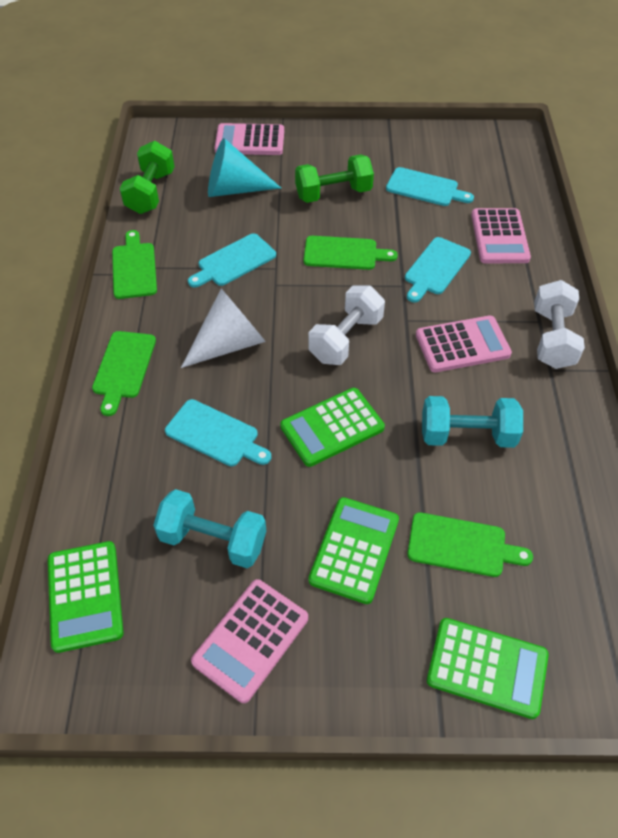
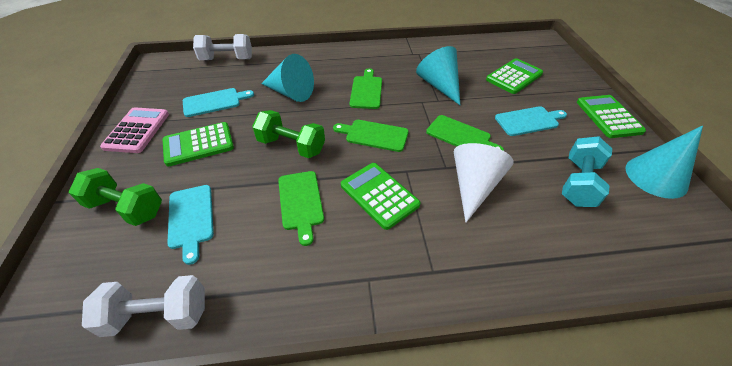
pink calculator: [191,579,308,703] [214,123,284,155] [416,315,512,372] [471,208,531,263] = 4 -> [100,107,169,153] = 1
turquoise cone: [208,138,281,197] = 1 -> [261,54,314,102] [416,46,460,105] [626,125,703,199] = 3
turquoise cutting board: [165,399,271,466] [188,233,276,288] [386,167,474,206] [405,237,471,302] = 4 -> [167,185,214,265] [183,88,254,117] [495,106,567,136] = 3
turquoise dumbbell: [153,489,266,568] [422,396,523,448] = 2 -> [562,136,612,207] = 1

